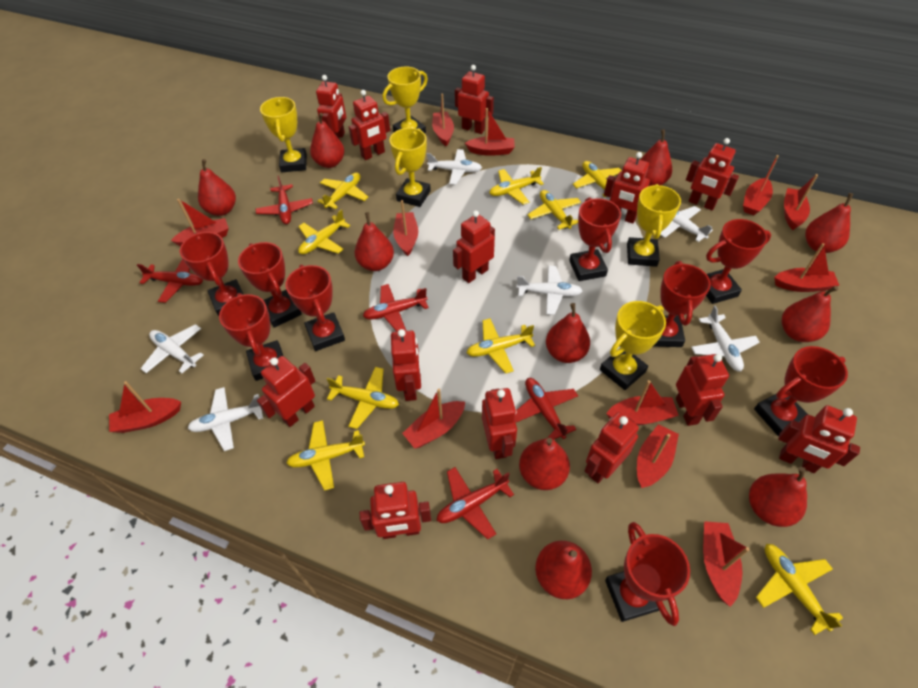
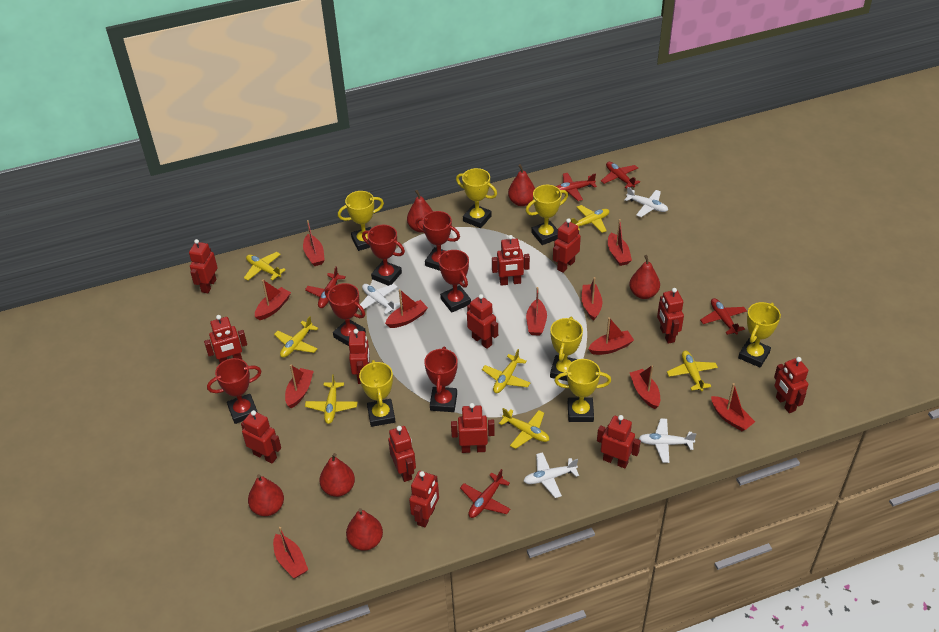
red boat: [109,381,181,433] [171,199,229,247] [393,200,418,256] [402,389,465,449] [432,93,454,146] [465,108,515,156] [606,380,679,425] [637,424,679,488] [703,521,750,607] [743,155,779,215] [774,243,839,292] [784,174,818,230] = 12 -> [255,279,291,320] [273,527,308,578] [285,365,314,408] [303,220,325,266] [385,289,428,328] [526,287,547,336] [582,277,602,321] [588,317,634,355] [608,219,632,266] [630,365,660,409] [711,383,755,431] = 11
red pear: [198,159,236,216] [310,113,344,168] [355,212,394,271] [519,438,570,490] [535,541,592,599] [546,303,590,363] [640,129,672,187] [749,467,807,527] [782,286,838,342] [805,193,854,253] = 10 -> [248,474,284,516] [319,453,355,497] [346,508,383,551] [407,190,433,232] [508,164,535,206] [629,255,660,299] = 6
red trophy: [180,232,244,316] [219,293,283,381] [238,242,302,328] [285,265,345,351] [569,197,621,281] [605,522,690,626] [653,261,711,347] [706,219,771,304] [754,346,848,436] = 9 -> [207,358,262,424] [325,283,366,346] [362,225,405,286] [415,211,460,271] [424,346,457,412] [439,250,471,313] = 6
white plane: [140,324,204,373] [187,387,263,451] [427,149,482,185] [516,265,582,315] [660,206,713,242] [691,305,760,372] = 6 -> [358,284,400,314] [524,452,579,498] [625,187,668,217] [638,418,696,463] = 4
yellow plane: [286,420,365,491] [298,209,350,254] [317,172,368,209] [327,367,399,429] [467,318,535,374] [489,167,544,205] [527,190,581,230] [572,161,622,197] [756,544,843,635] = 9 -> [244,252,286,281] [274,316,318,358] [305,374,357,424] [482,349,531,393] [499,408,549,449] [571,205,609,233] [667,351,718,391] = 7
yellow trophy: [260,97,307,172] [383,67,428,133] [390,128,431,207] [600,301,666,390] [627,184,681,267] = 5 -> [338,191,384,251] [359,360,395,427] [456,168,497,228] [526,185,568,245] [550,317,583,381] [555,359,611,422] [738,302,781,368] = 7

